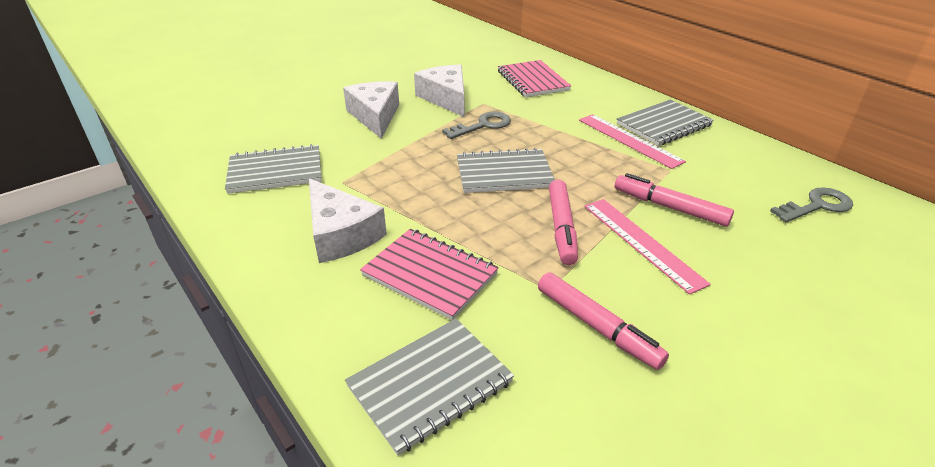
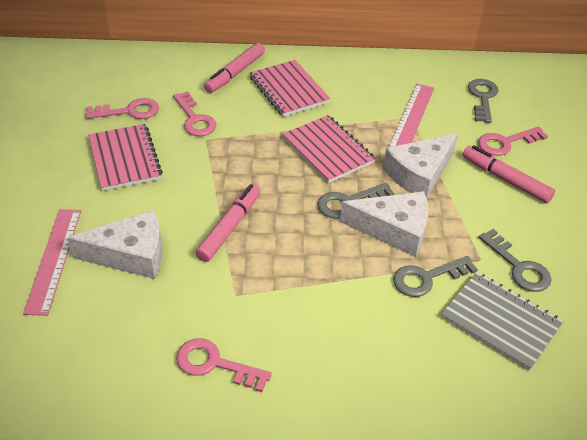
grey key: [442,112,511,139] [770,187,853,222] = 2 -> [318,182,395,219] [393,256,478,297] [468,79,498,123] [479,229,551,292] = 4
grey notebook: [225,144,322,194] [345,319,514,455] [457,148,555,193] [617,100,714,146] = 4 -> [441,272,564,371] = 1
pink key: none = 0 -> [86,98,159,119] [173,91,217,136] [176,338,272,392] [478,126,548,156] = 4
pink notebook: [360,229,499,320] [498,60,571,97] = 2 -> [88,124,163,191] [250,60,330,117] [282,115,376,183] = 3

